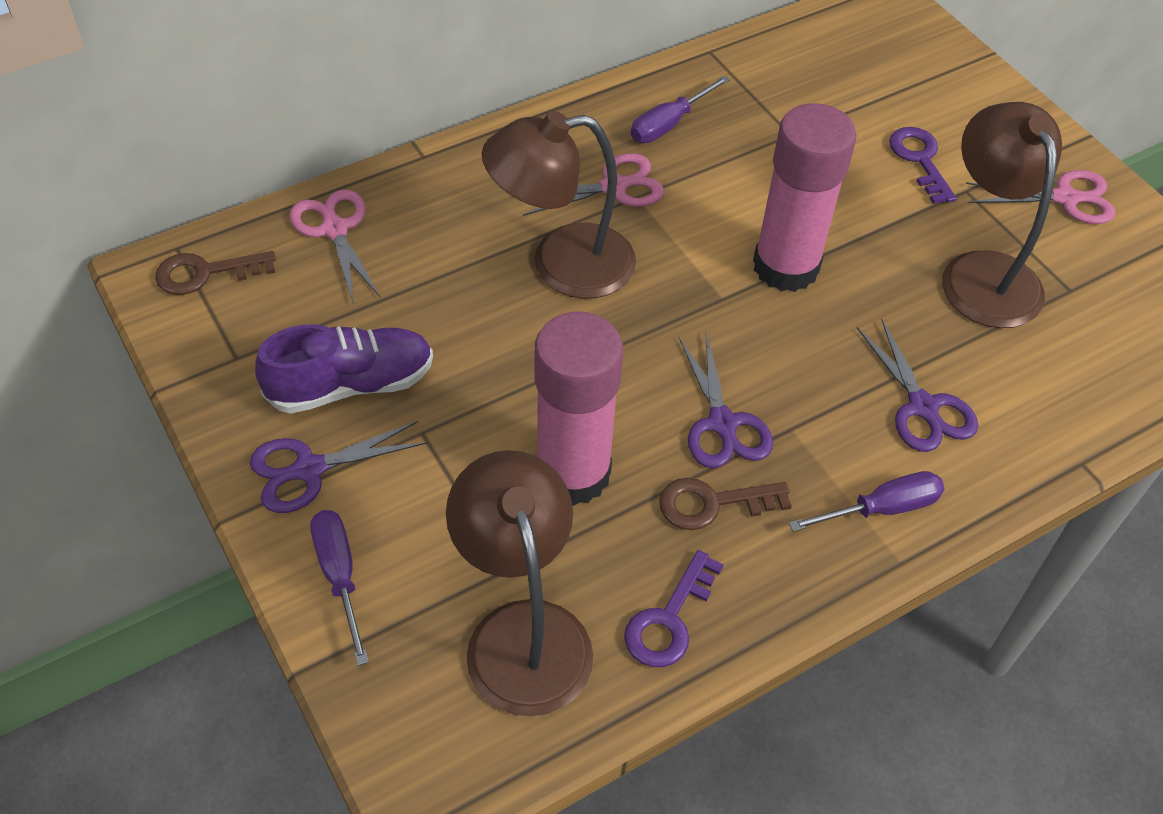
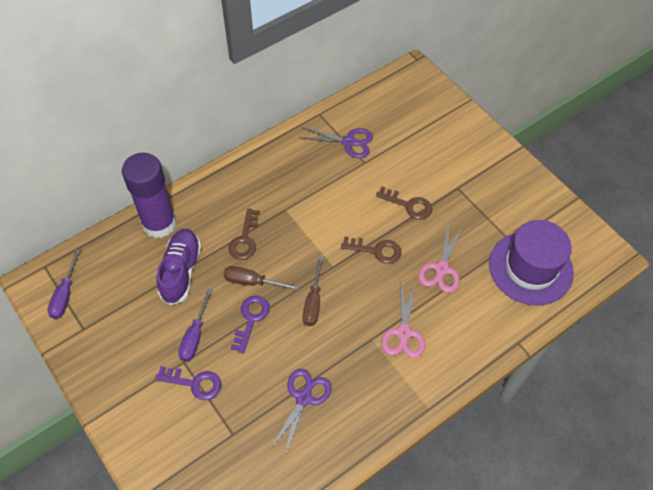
brown key: [155,251,276,295] [659,478,792,530] = 2 -> [228,208,260,260] [341,236,401,264] [376,186,432,220] = 3
brown lamp: [446,450,593,716] [482,111,636,299] [942,102,1062,328] = 3 -> none = 0
brown screwdriver: none = 0 -> [224,266,300,290] [303,256,323,326] = 2
pink glue stick: [535,312,623,506] [753,103,857,292] = 2 -> none = 0
pink scissors: [289,190,380,304] [523,153,664,216] [966,170,1116,224] = 3 -> [382,284,425,358] [418,224,462,293] = 2
purple glue stick: none = 0 -> [122,153,176,238] = 1
purple hat: none = 0 -> [489,220,574,306] = 1
purple scissors: [250,421,427,513] [679,333,773,468] [857,318,978,452] = 3 -> [270,369,332,456] [299,127,373,158] = 2
purple screwdriver: [310,510,369,666] [631,76,730,143] [789,471,945,532] = 3 -> [47,249,81,319] [178,289,212,361] = 2

